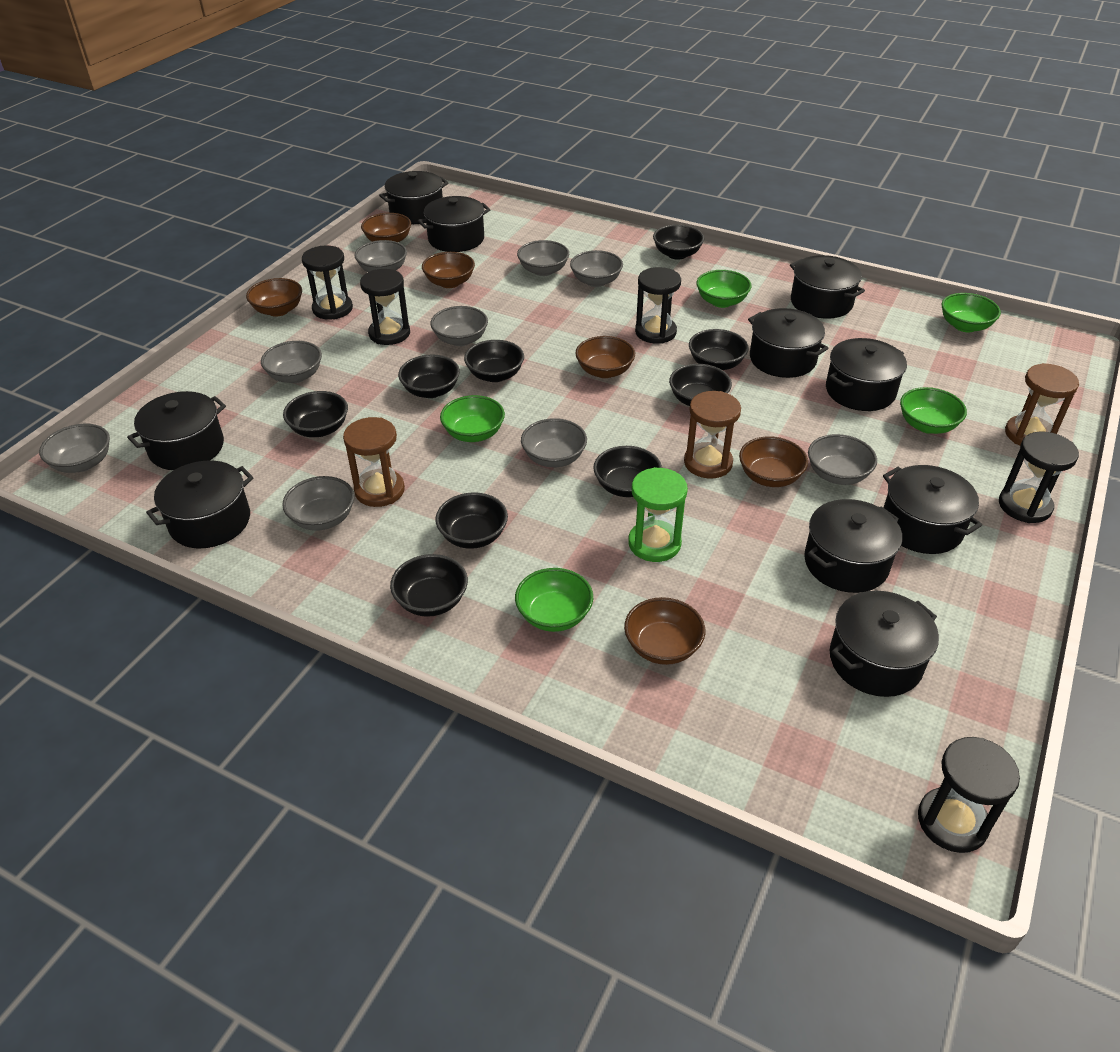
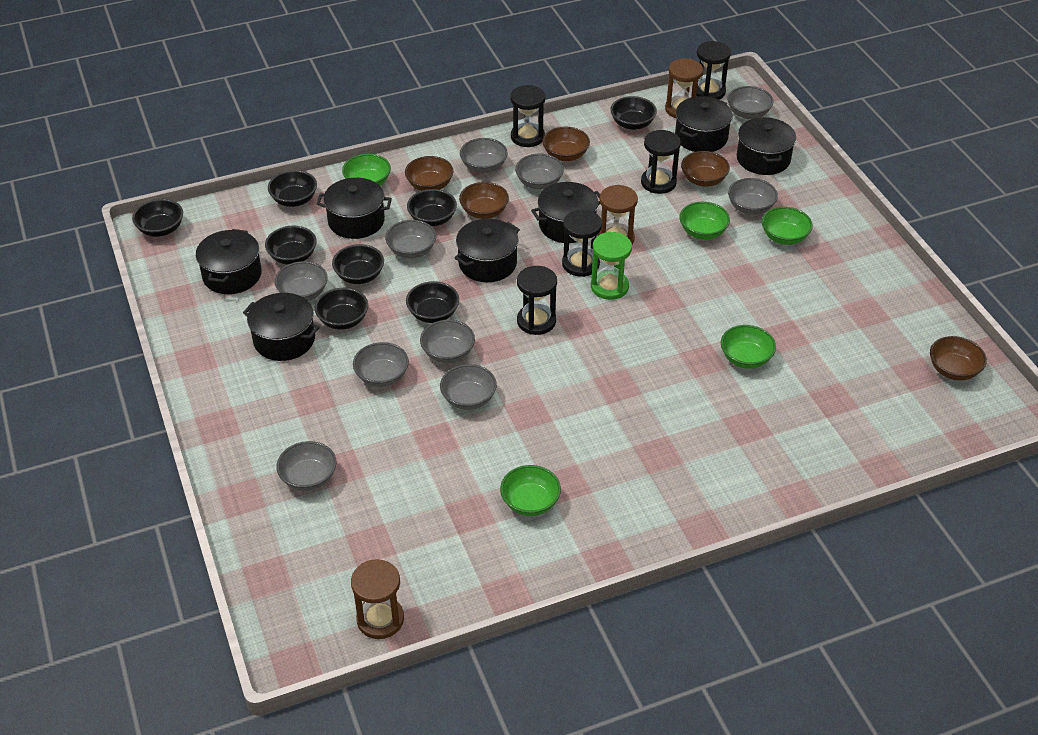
black bowl: [283,391,348,437] [390,554,468,617] [398,354,460,398] [435,492,508,549] [464,340,524,382] [593,446,662,497] [653,225,704,260] [669,364,732,406] [689,329,749,370] = 9 -> [132,199,183,237] [265,226,317,265] [268,170,317,207] [314,288,368,330] [332,244,384,284] [406,281,459,323] [407,189,457,226] [610,96,657,130] = 8
black pot: [127,391,226,470] [146,461,253,548] [379,171,448,224] [418,196,491,252] [748,308,828,378] [790,255,865,319] [804,499,902,593] [826,338,907,411] [830,591,939,697] [883,465,982,554] = 10 -> [196,229,262,294] [243,293,320,361] [317,178,392,239] [454,219,520,282] [531,182,600,243] [675,96,733,152] [737,117,796,175] = 7
brown bowl: [246,278,302,317] [361,213,411,242] [422,252,475,288] [575,336,635,378] [624,597,705,665] [739,436,808,487] = 6 -> [405,156,453,191] [459,182,509,219] [542,127,590,161] [681,151,730,187] [930,336,987,380] = 5
grey bowl: [39,424,110,473] [261,341,322,383] [282,476,354,531] [354,240,407,272] [431,306,488,346] [517,240,569,276] [521,418,587,467] [570,250,623,287] [808,434,877,485] = 9 -> [275,261,328,301] [276,441,336,491] [353,342,409,387] [385,220,436,259] [420,320,475,363] [440,364,497,410] [460,138,508,173] [515,154,564,189] [727,86,774,119] [728,178,778,215] = 10

